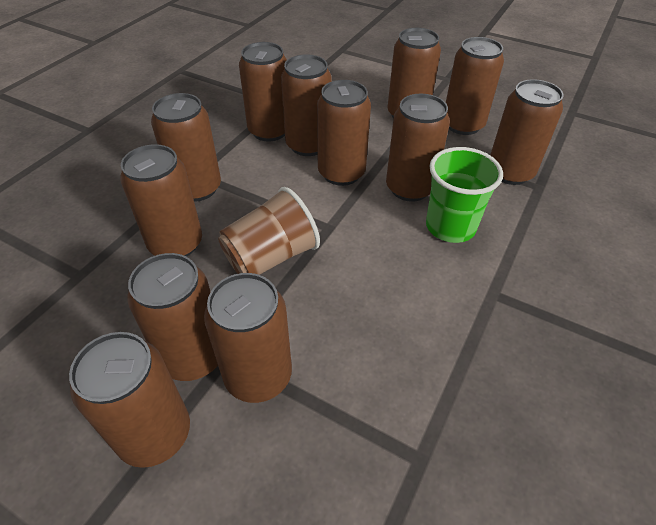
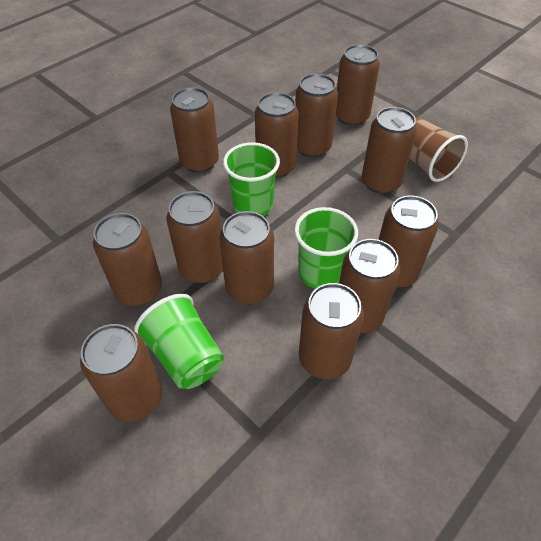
green cup: [426,147,503,243] = 1 -> [134,294,224,389] [223,142,280,216] [294,207,358,289] = 3

